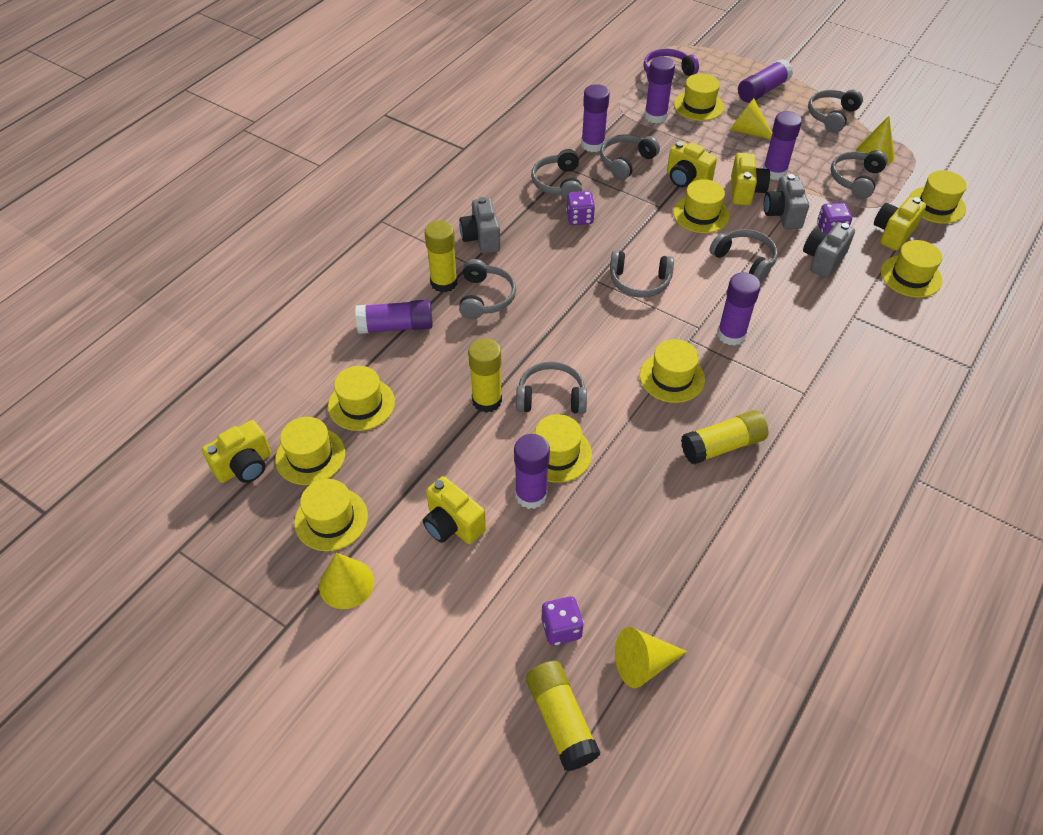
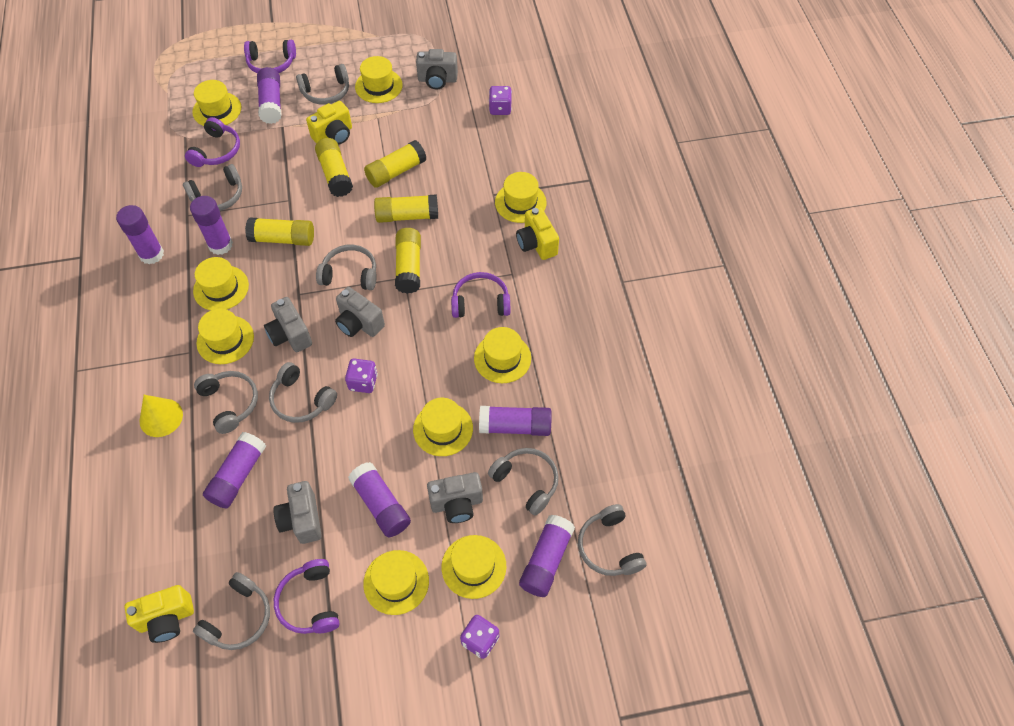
grey camera: [459,197,500,254] [764,174,809,229] [803,222,855,278] = 3 -> [264,297,312,352] [273,481,322,544] [335,287,385,337] [416,49,458,90] [427,472,483,523] = 5
purple headphones: [643,49,699,81] = 1 -> [185,117,240,167] [244,40,296,73] [274,559,340,634] [451,272,510,318] = 4
yellow camera: [202,420,271,483] [423,476,486,544] [667,141,717,187] [731,153,770,205] [874,197,926,251] = 5 -> [124,585,194,643] [306,101,352,145] [516,207,559,260] = 3
yellow cone: [319,553,374,609] [615,627,687,688] [730,98,772,139] [856,116,894,164] = 4 -> [140,395,183,437] = 1
yellow glue stick: [425,220,458,292] [468,338,502,413] [526,661,601,771] [681,410,768,465] = 4 -> [245,217,314,246] [315,138,353,197] [364,140,426,188] [374,194,438,223] [395,228,421,294] = 5

